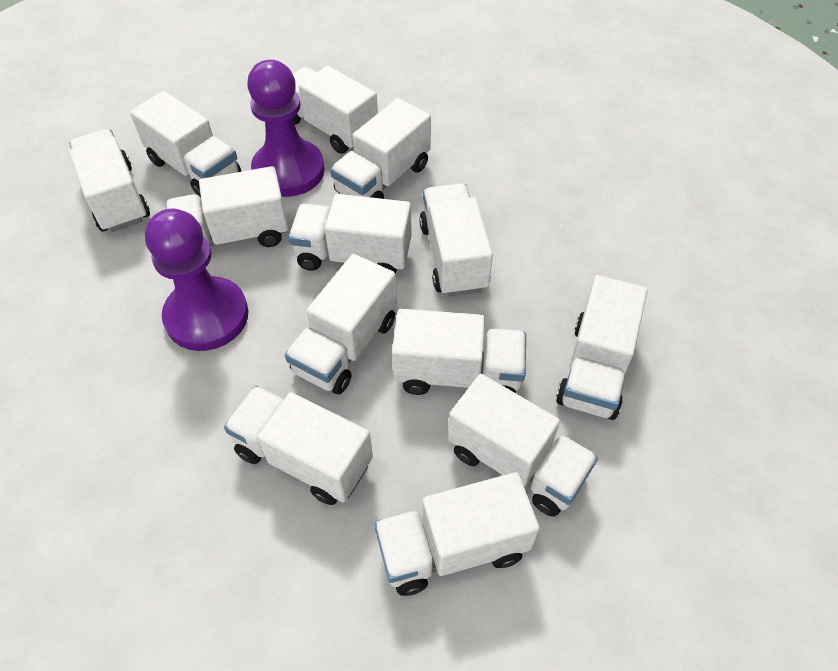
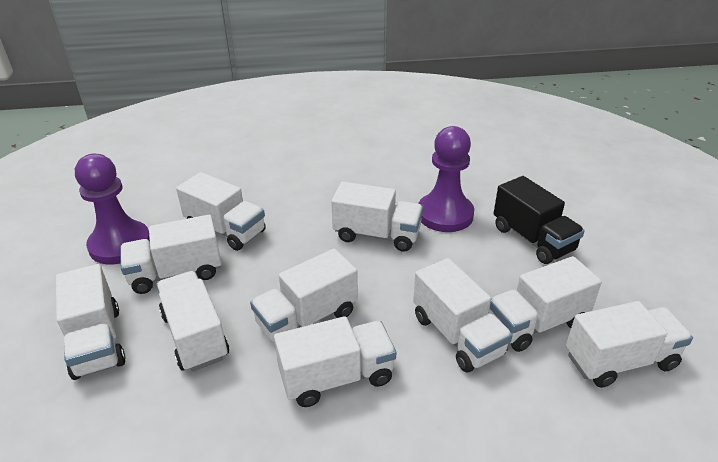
black truck: none = 0 -> [494,176,585,264] = 1
white truck: [69,129,150,232] [130,91,241,198] [166,166,288,247] [224,386,373,505] [285,254,397,394] [288,194,412,274] [292,66,378,154] [330,98,431,199] [374,472,540,596] [392,309,526,395] [419,183,493,296] [448,374,598,517] [556,275,648,420] = 13 -> [56,264,126,380] [120,215,222,294] [156,271,229,372] [176,172,266,251] [250,249,358,342] [274,316,396,407] [331,182,423,252] [413,258,513,373] [489,256,602,352] [566,301,693,388] = 10

